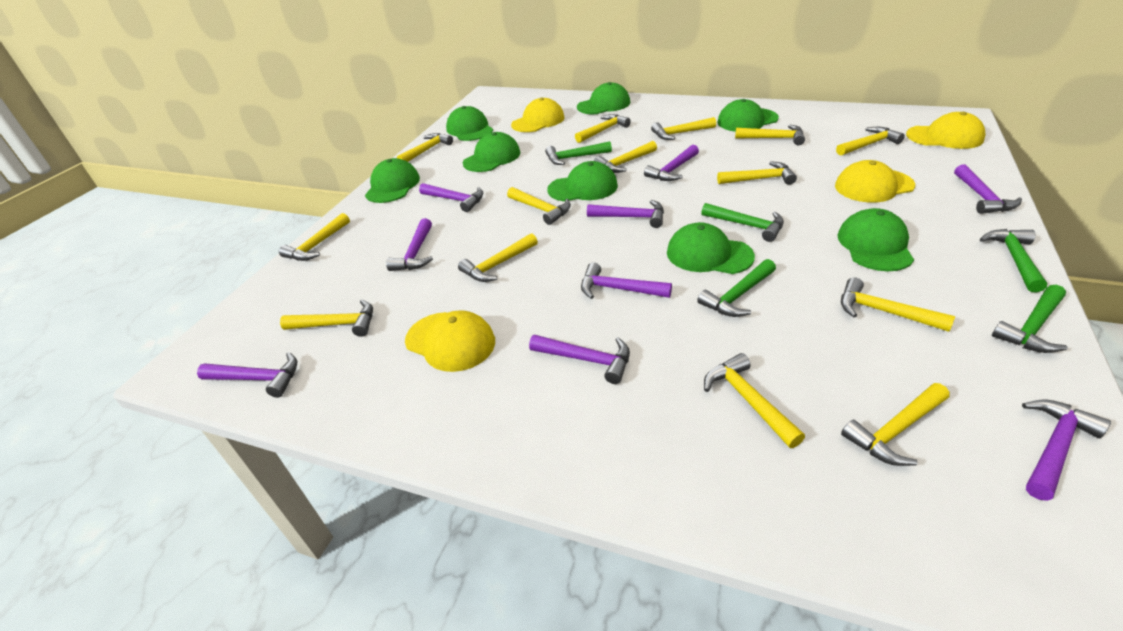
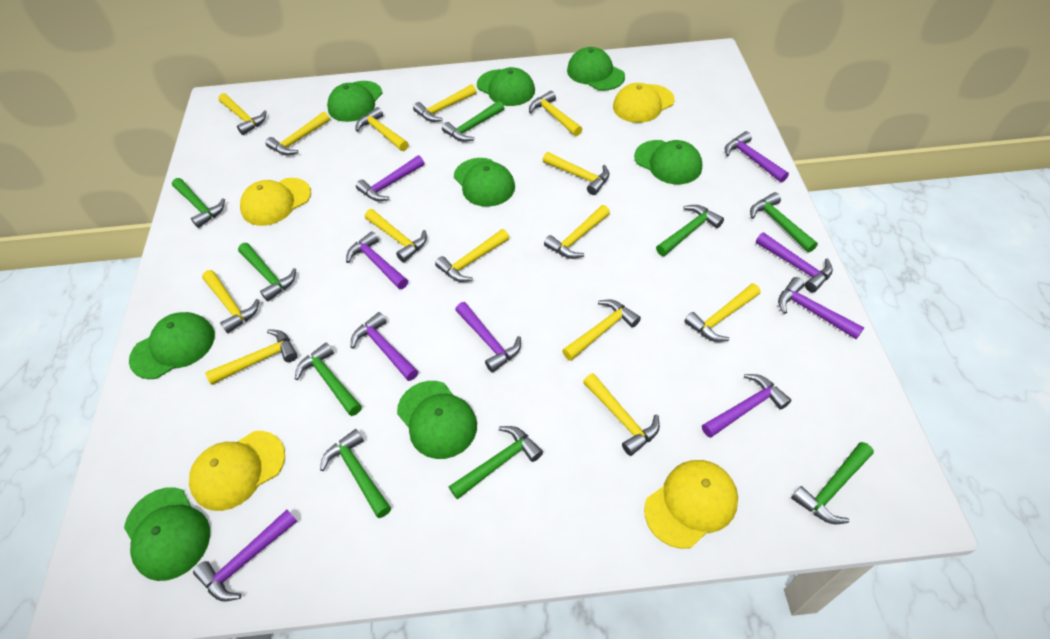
green hammer: [545,141,612,165] [697,259,776,317] [701,203,784,242] [980,229,1047,293] [992,285,1068,353] = 5 -> [172,178,225,228] [238,243,296,302] [295,342,362,416] [320,429,391,518] [442,101,504,142] [449,426,543,500] [656,205,724,256] [750,192,818,252] [791,442,874,524] = 9

